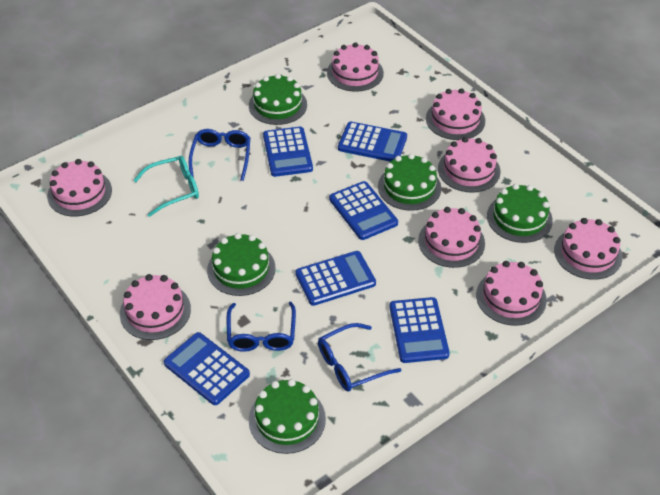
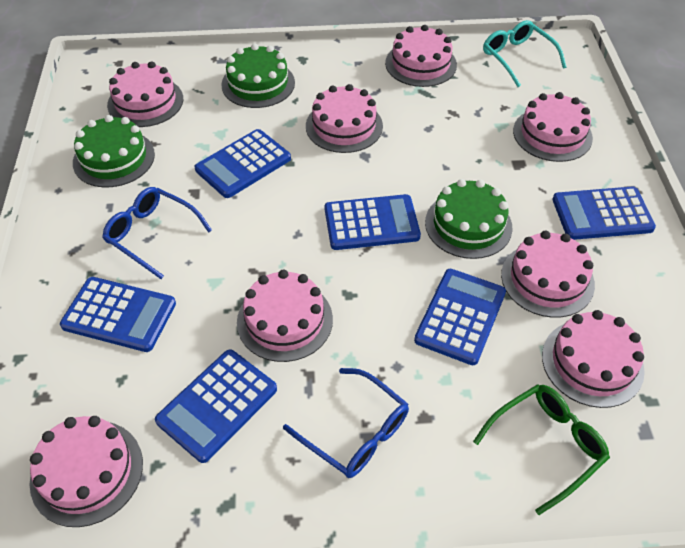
blue glasses: [189,129,251,181] [227,302,296,352] [318,323,402,392] = 3 -> [102,187,212,279] [283,368,409,478] = 2
green cake: [207,233,276,296] [249,74,307,125] [249,379,326,454] [378,153,441,211] [487,184,553,243] = 5 -> [73,115,155,188] [221,44,295,108] [425,179,513,259] = 3
green glasses: none = 0 -> [473,384,610,515] = 1

